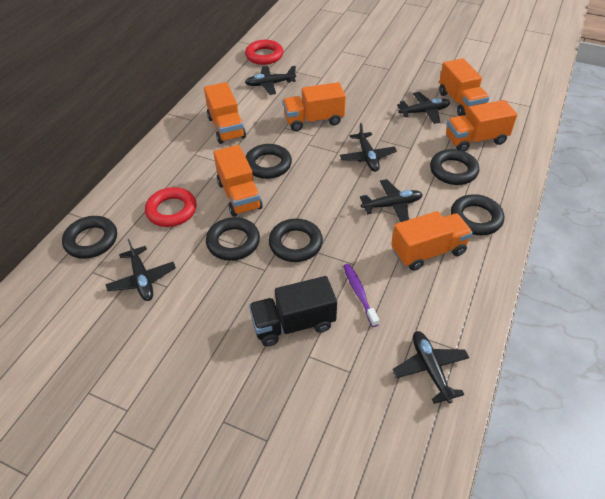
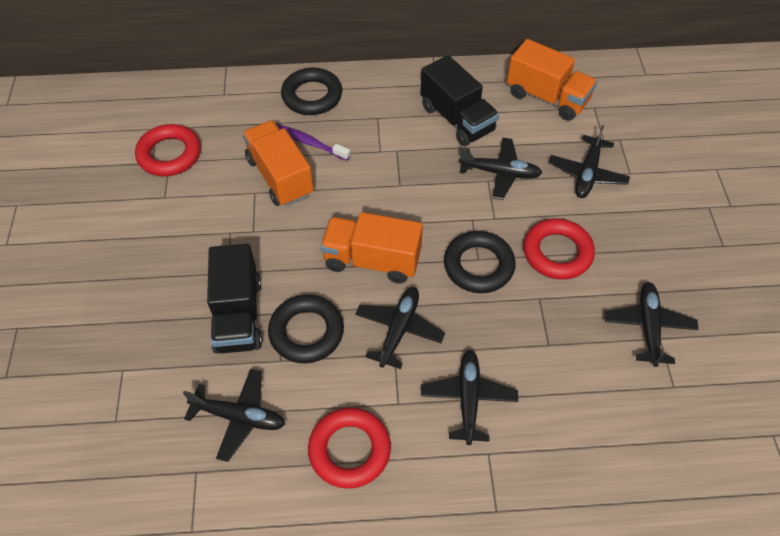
black ring: [62,216,117,259] [206,217,260,261] [245,144,292,179] [269,219,323,262] [430,149,479,185] [451,194,504,235] = 6 -> [268,295,344,363] [281,68,342,115] [444,231,516,293] = 3
black truck: [249,276,337,346] = 1 -> [207,244,262,354] [420,55,499,146] = 2
orange truck: [204,82,246,144] [213,145,263,217] [283,82,346,131] [391,211,473,271] [439,58,490,116] [446,100,517,151] = 6 -> [242,120,314,207] [320,212,423,283] [507,39,597,121] = 3
red ring: [145,187,197,227] [245,40,284,65] = 2 -> [135,124,201,176] [308,407,391,489] [523,218,595,280] = 3

